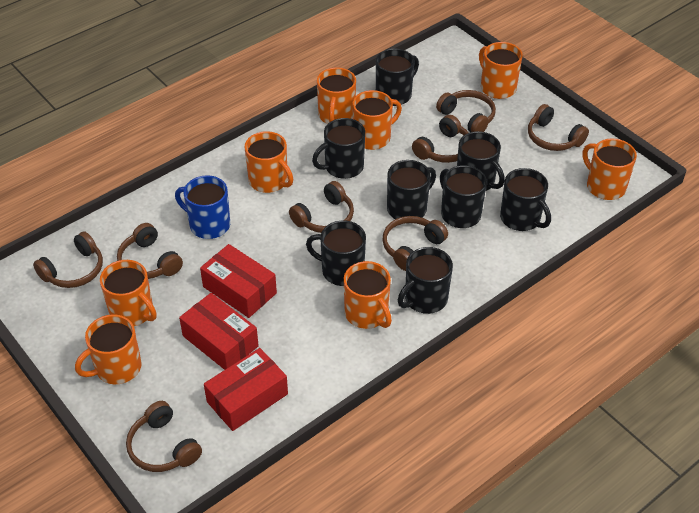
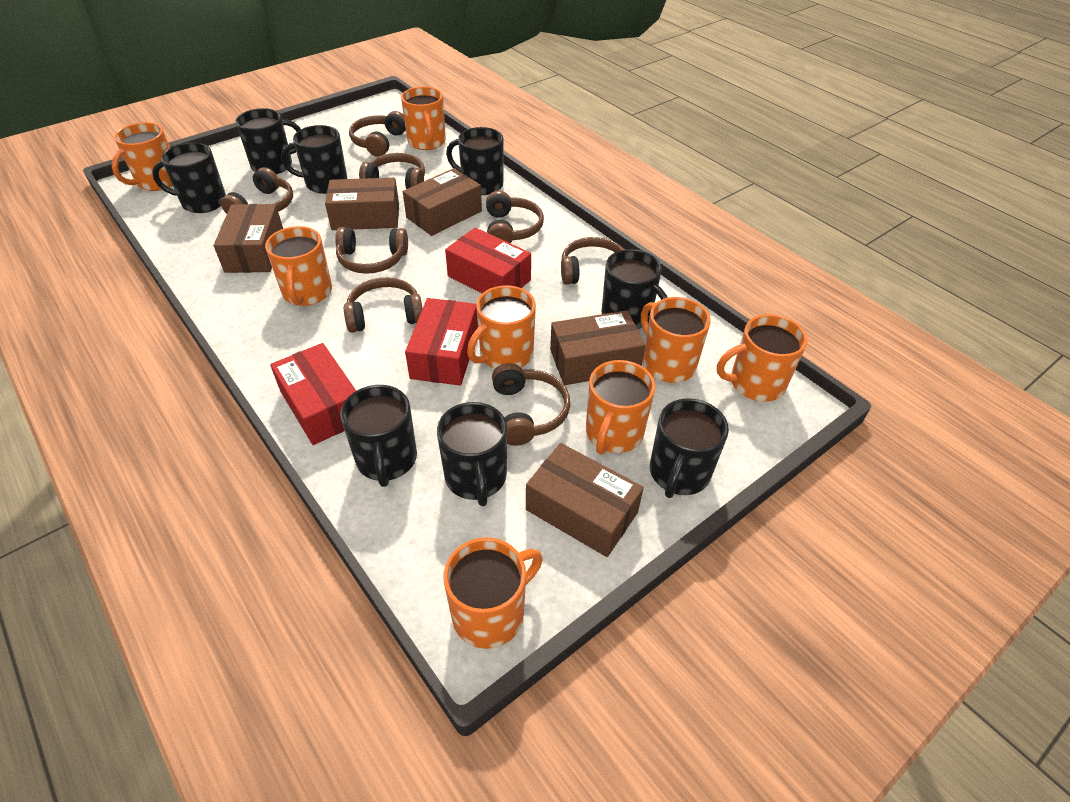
blue mug: [175,175,230,239] = 1 -> none = 0
brown box: none = 0 -> [214,204,283,273] [325,178,399,230] [403,168,482,236] [526,443,644,557] [550,310,645,385] = 5

